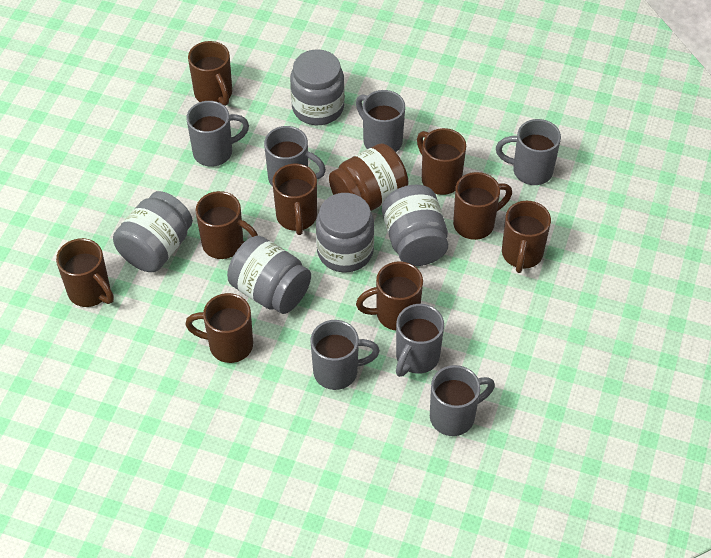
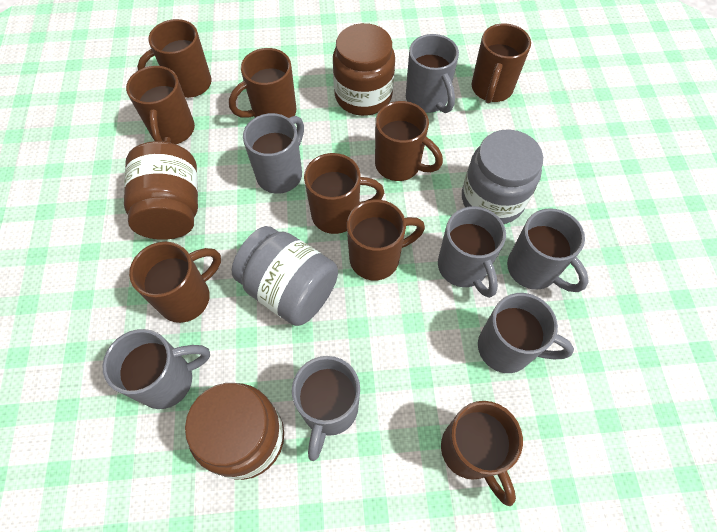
brown jar: [329,143,408,211] = 1 -> [124,141,198,240] [185,383,284,480] [333,23,395,116] = 3
grey jar: [113,191,193,272] [227,236,311,314] [290,49,345,125] [316,193,374,272] [382,185,448,266] = 5 -> [232,226,338,326] [462,129,543,224] = 2

